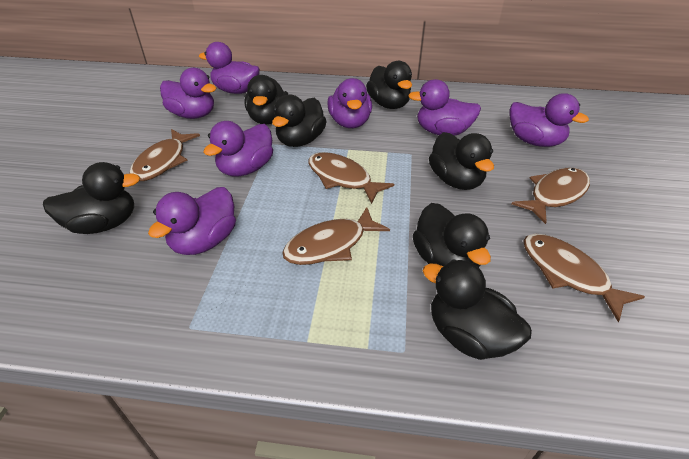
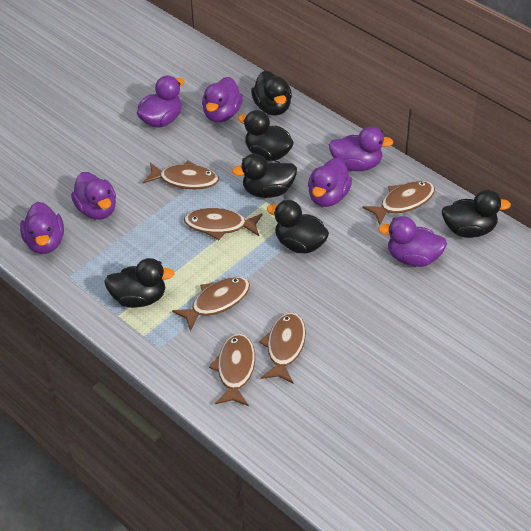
black duck: [43,162,140,234] [245,75,288,124] [272,95,327,147] [366,61,412,109] [413,203,491,267] [423,259,532,360] [429,132,494,190] = 7 -> [104,258,175,308] [232,154,297,198] [238,110,294,161] [251,70,292,116] [267,200,329,253] [442,190,511,238] = 6
brown fish: [129,129,200,181] [282,207,390,265] [308,152,394,204] [512,168,590,224] [523,234,645,322] = 5 -> [143,161,219,189] [172,277,250,331] [184,208,263,240] [209,333,255,406] [259,313,306,384] [362,181,435,225] = 6

